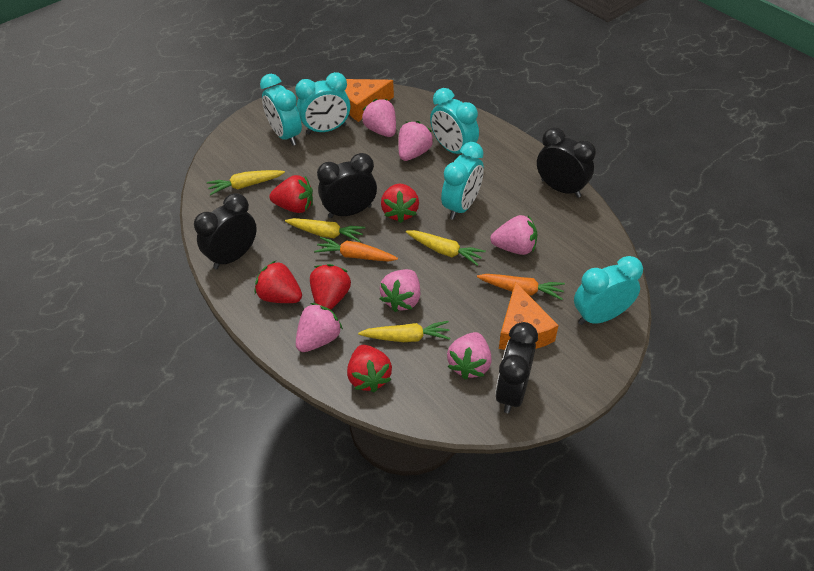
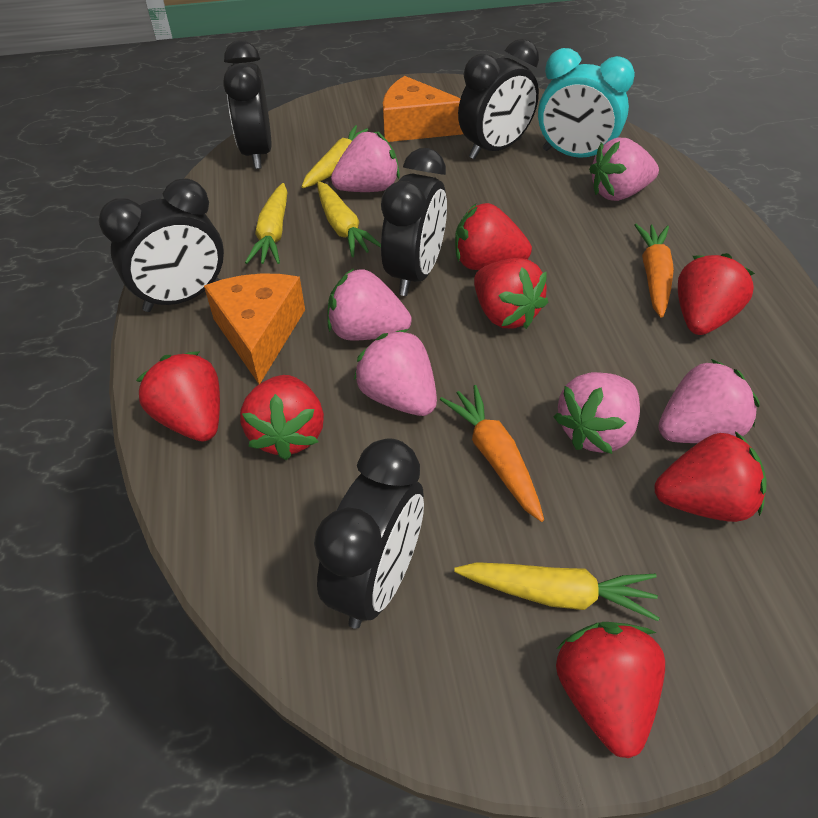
black clock: [194,193,257,269] [317,153,377,218] [495,322,538,413] [537,128,596,198] = 4 -> [99,179,224,312] [223,40,272,169] [314,438,424,629] [381,148,447,296] [458,39,539,159] = 5
red strawberry: [255,261,302,303] [269,175,313,213] [310,264,351,310] [347,345,392,393] [381,184,419,223] = 5 -> [136,351,220,441] [240,375,324,460] [455,203,532,270] [474,258,548,329] [556,622,665,758] [654,431,767,522] [678,253,755,335] = 7
turquoise clock: [260,74,302,146] [295,72,350,134] [430,88,479,154] [441,142,484,220] [574,256,643,325] = 5 -> [538,48,635,158] = 1

